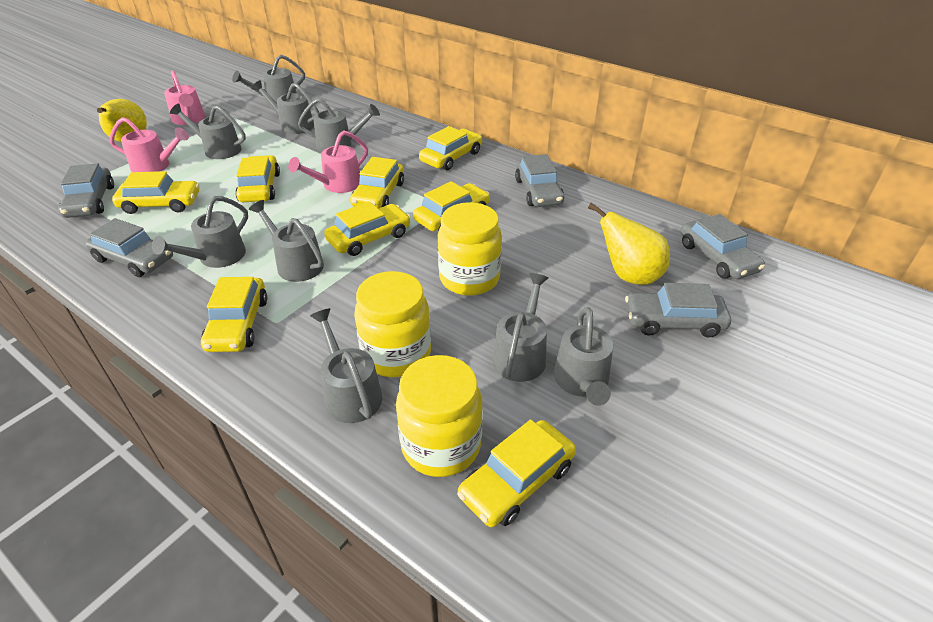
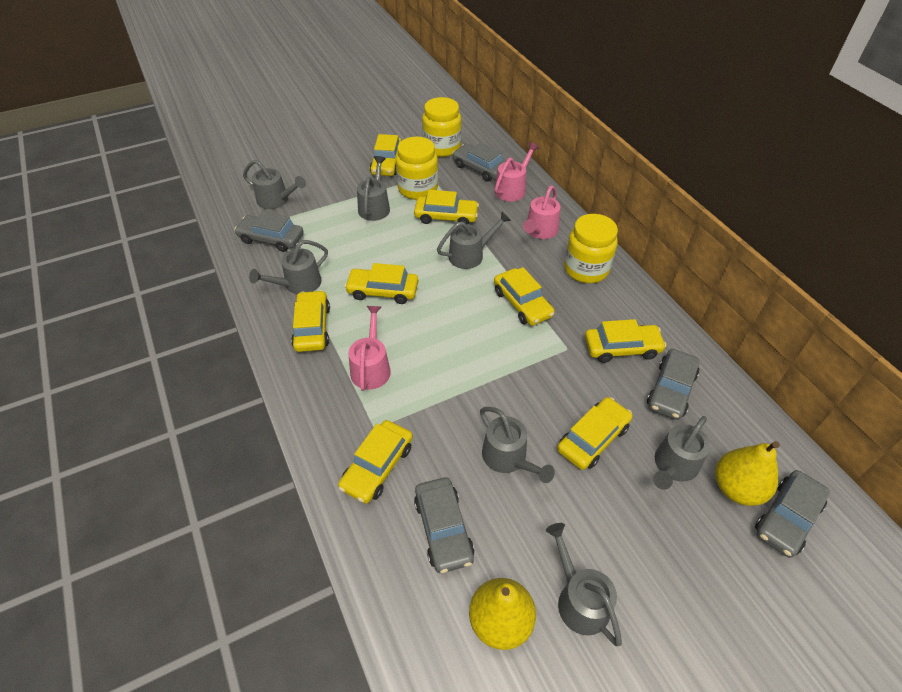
grey watering can: [152,196,248,268] [170,103,246,159] [232,55,305,104] [249,200,324,282] [252,80,319,134] [298,98,380,151] [310,308,382,423] [492,273,548,382] [554,307,613,406] = 9 -> [243,160,306,209] [249,240,328,294] [357,156,390,221] [437,212,511,269] [480,407,555,483] [546,523,622,646] [653,416,710,490] = 7

